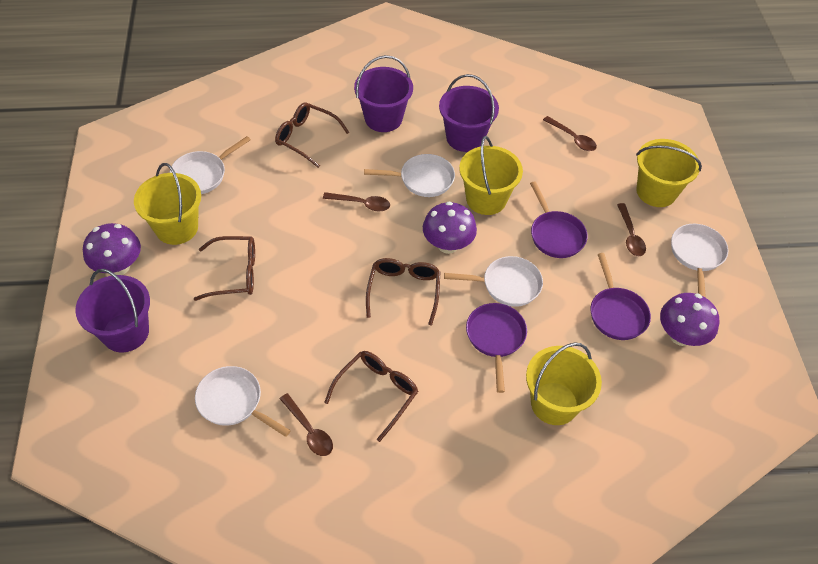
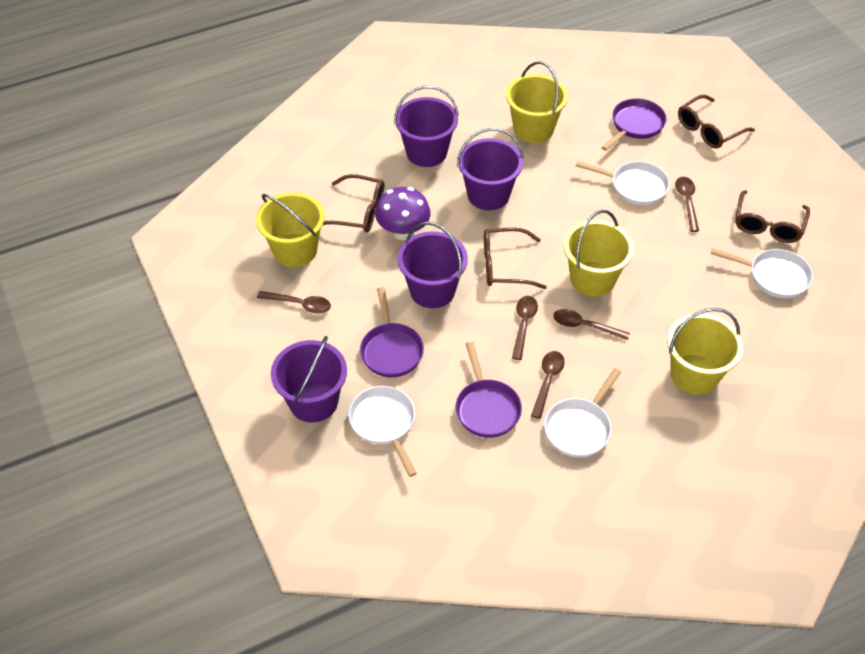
brown spoon: [280,393,333,456] [323,192,390,212] [543,116,597,151] [617,203,646,256] = 4 -> [257,291,331,314] [512,296,538,360] [531,351,565,419] [553,309,630,341] [675,177,699,232] = 5
purple bucket: [75,269,150,352] [354,55,413,132] [439,74,499,152] = 3 -> [271,336,347,423] [394,86,459,167] [397,222,468,308] [457,128,524,210] = 4
purple mushroom: [83,223,141,275] [423,202,477,254] [660,293,719,346] = 3 -> [375,187,431,240] = 1
white pan: [170,136,251,194] [195,366,291,437] [364,154,455,197] [444,256,543,307] [671,224,728,298] = 5 -> [348,386,417,477] [544,368,621,457] [576,161,670,205] [711,248,813,298] = 4

